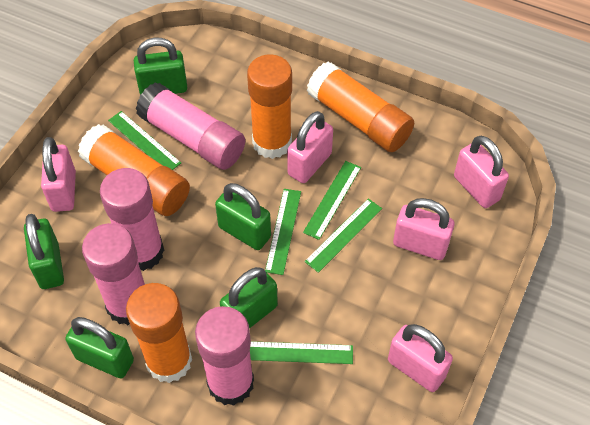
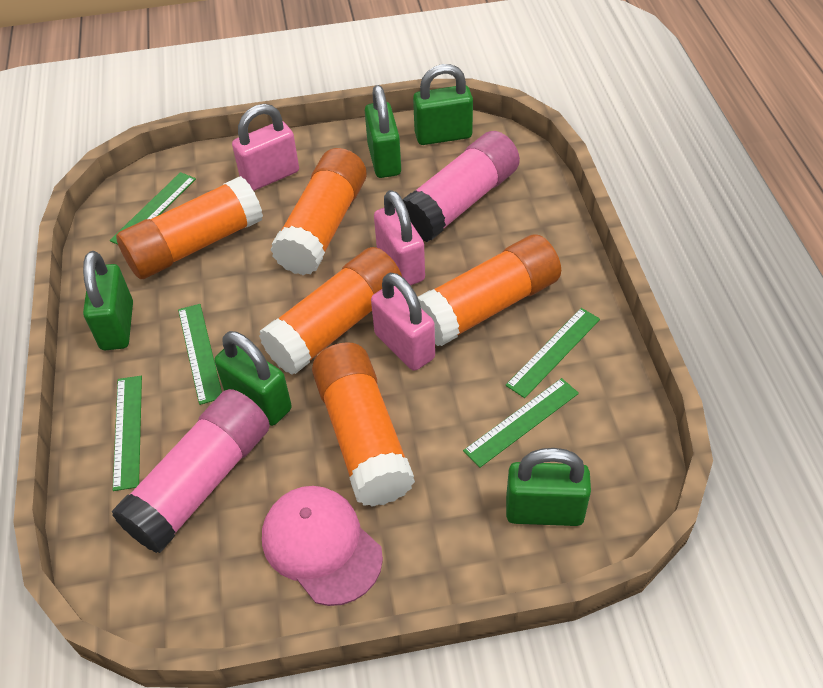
orange glue stick: [78,124,190,216] [126,283,192,383] [247,55,292,159] [307,62,414,152] = 4 -> [116,176,263,279] [259,247,402,375] [270,148,367,276] [312,342,415,507] [418,234,561,346] = 5
pink cap: none = 0 -> [262,486,383,606] = 1
pink glue stick: [82,223,145,325] [100,168,164,271] [136,82,245,170] [195,306,254,406] = 4 -> [111,389,270,553] [402,131,520,242] = 2
pink padlock: [41,137,76,212] [287,111,333,183] [388,324,453,392] [393,198,455,260] [454,136,509,208] = 5 -> [232,104,299,191] [371,273,435,371] [374,190,425,285] = 3

